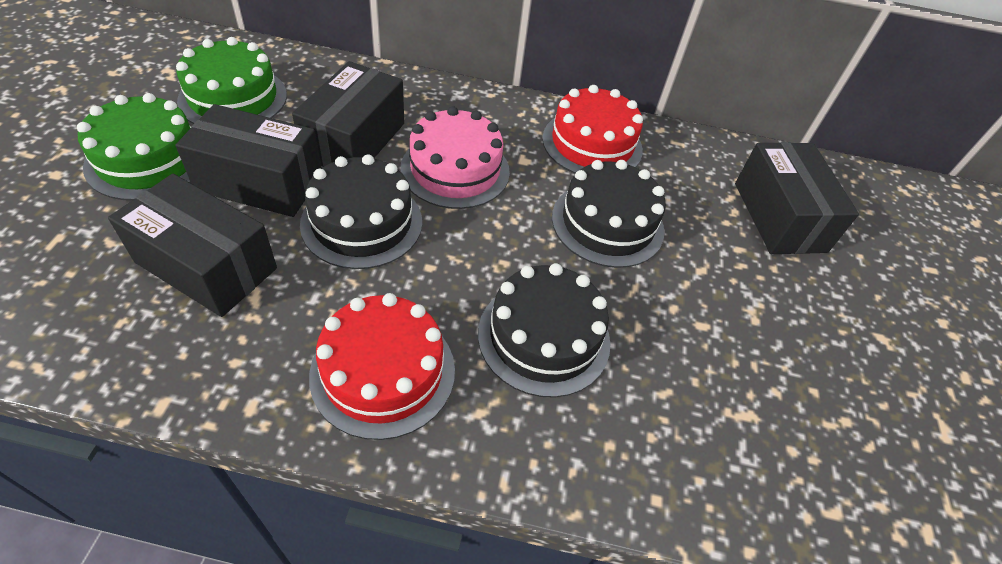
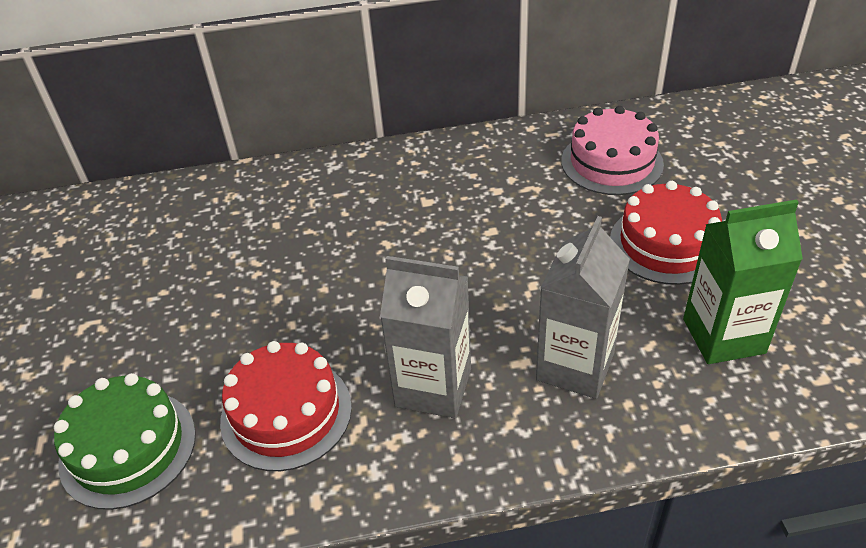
black box: [108,174,277,317] [175,104,322,217] [292,61,404,167] [735,142,859,254] = 4 -> none = 0
black cake: [300,154,422,269] [478,263,611,398] [552,160,666,268] = 3 -> none = 0
green cake: [77,93,191,201] [176,37,287,124] = 2 -> [54,373,196,510] = 1
green carton: none = 0 -> [683,199,803,364] = 1
grey carton: none = 0 -> [380,256,471,418] [536,216,630,399] = 2

